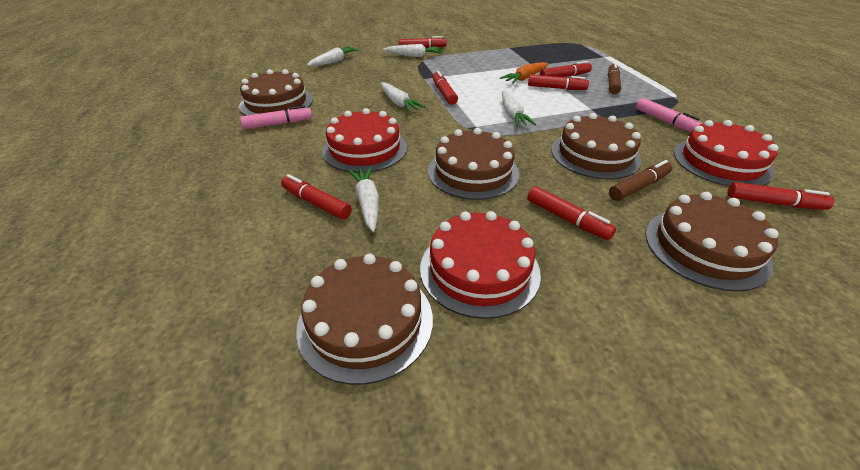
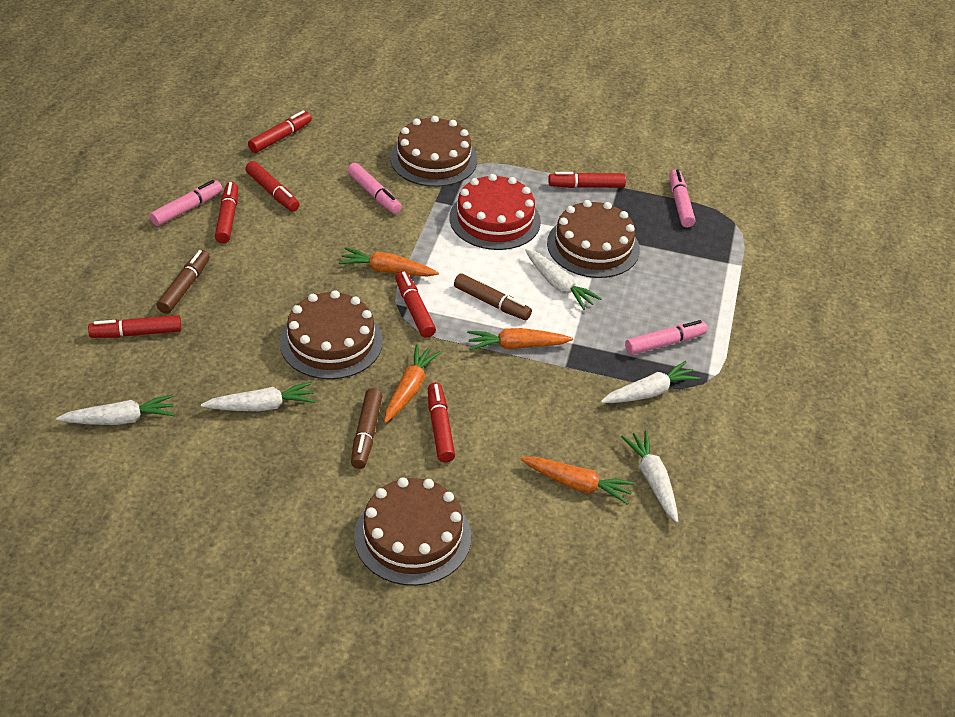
brown cake: [239,69,313,116] [296,254,433,385] [428,128,519,200] [551,113,641,179] [645,192,778,292] = 5 -> [280,290,383,379] [354,477,471,586] [390,116,477,187] [547,200,640,278] = 4
brown marker: [608,62,621,94] [609,160,672,201] = 2 -> [156,250,210,314] [351,388,382,469] [454,273,532,320] = 3
orange carrot: [500,62,548,84] = 1 -> [339,247,439,277] [384,344,441,423] [467,328,573,350] [520,457,635,505] = 4
pink marker: [240,105,312,129] [636,98,703,132] = 2 -> [150,180,222,226] [347,163,402,214] [625,320,707,355] [669,169,695,227] = 4
red cake: [322,108,407,173] [420,211,541,319] [674,120,779,187] = 3 -> [449,174,541,250] = 1

